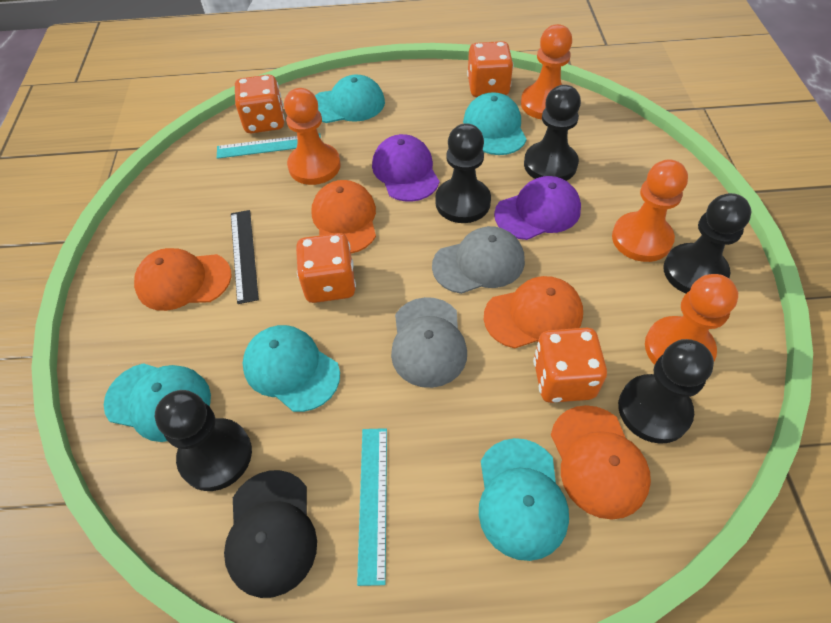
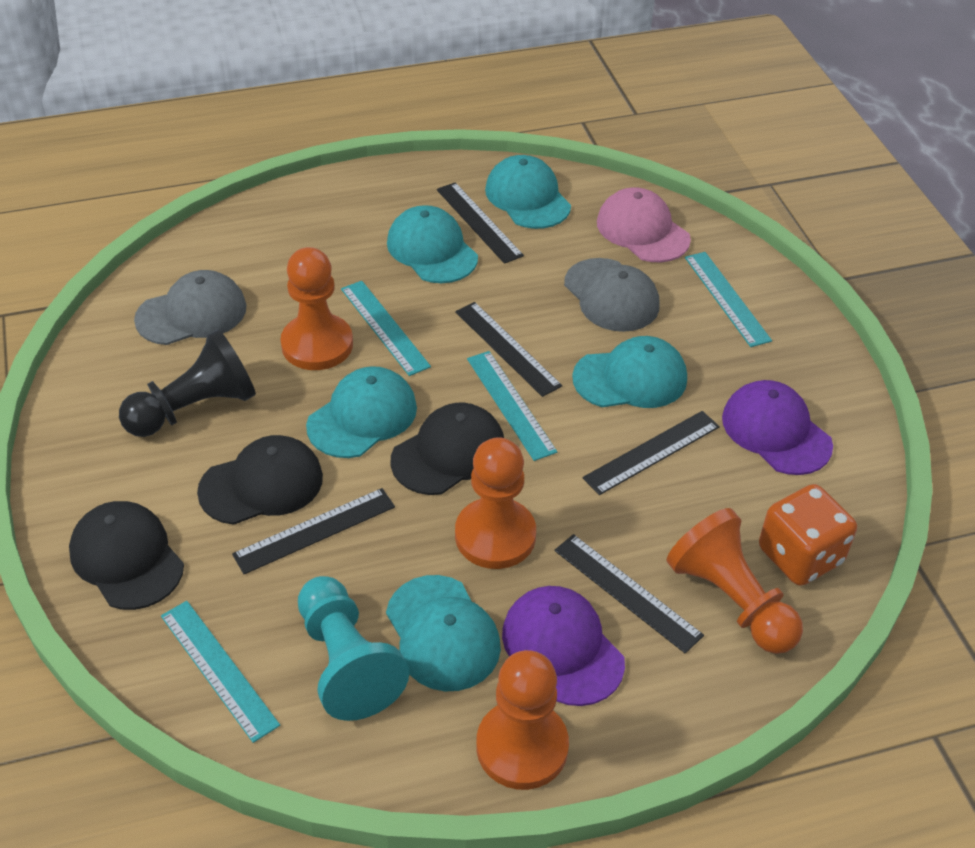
black cap: [224,470,317,598] = 1 -> [69,501,184,610] [197,435,323,525] [390,403,504,495] = 3
black pawn: [155,390,252,491] [435,123,491,223] [524,85,581,181] [618,339,714,444] [663,193,752,294] = 5 -> [119,329,256,437] = 1
black ruler: [231,210,259,304] = 1 -> [232,488,395,574] [437,182,524,264] [455,302,562,397] [554,534,704,654] [583,411,720,495] = 5
orange cap: [134,248,231,311] [311,180,376,254] [484,276,583,348] [551,405,651,520] = 4 -> none = 0
orange dice: [235,75,285,133] [296,233,356,303] [467,41,513,97] [533,328,607,403] = 4 -> [759,484,857,586] = 1
pink cap: none = 0 -> [597,187,691,262] = 1
turquoise pawn: none = 0 -> [298,576,409,721] = 1
turquoise ruler: [217,133,321,159] [357,428,387,586] = 2 -> [161,601,280,743] [341,281,431,376] [467,351,557,461] [685,252,772,347] = 4

